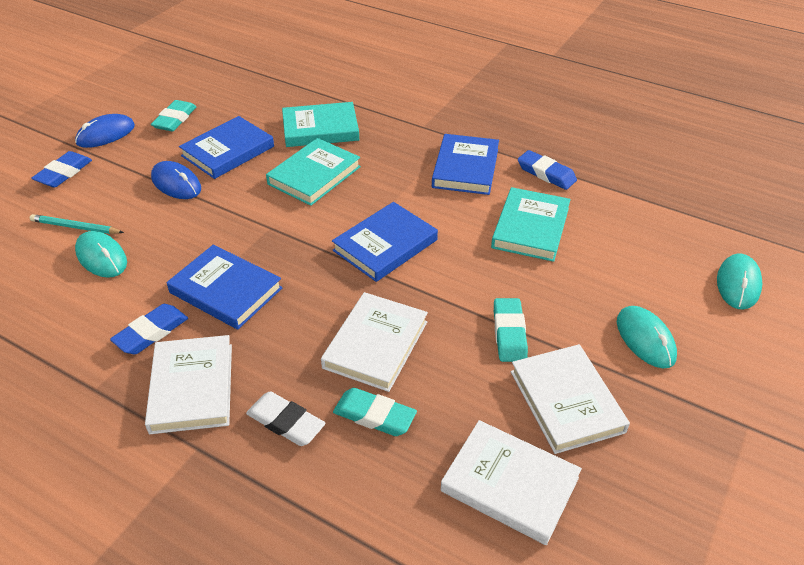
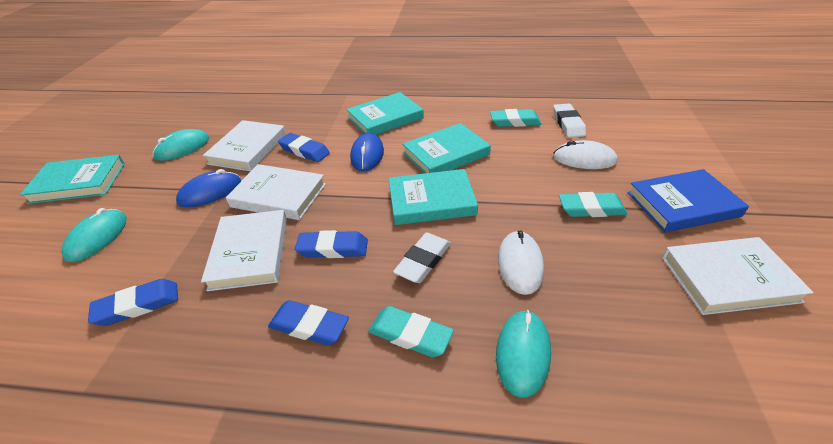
blue book: [167,244,283,330] [179,116,274,179] [332,202,438,282] [432,134,499,195] = 4 -> [627,169,749,232] = 1
blue eraser: [31,151,92,188] [110,304,188,354] [518,150,577,190] = 3 -> [88,279,178,326] [268,300,349,345] [278,133,330,162] [295,230,368,258] = 4
turquoise book: [266,138,361,206] [282,102,359,147] [491,187,571,262] = 3 -> [20,155,125,204] [346,92,424,135] [389,169,478,225] [402,123,491,173] = 4
turquoise pencil: [30,214,124,234] = 1 -> none = 0
white eraser: [246,391,326,446] = 1 -> [393,233,451,283] [553,104,586,138] = 2
white mouse: none = 0 -> [498,230,544,295] [553,140,618,169] = 2

